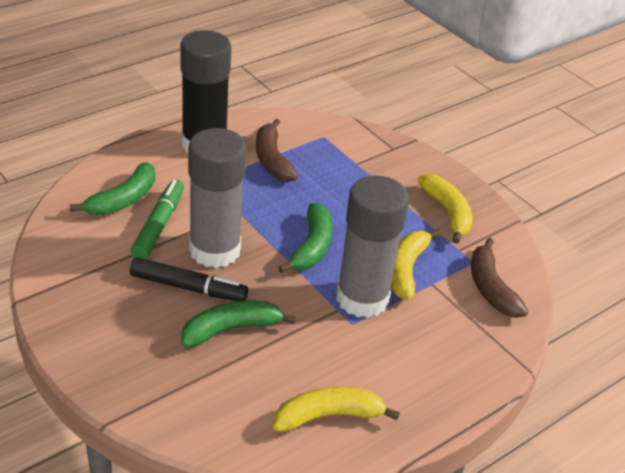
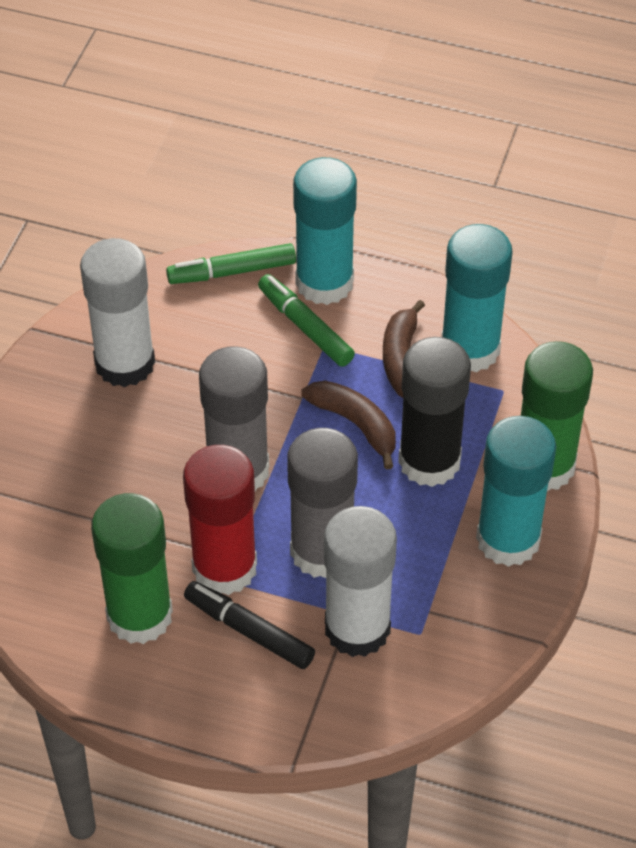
green banana: [69,162,155,216] [181,300,296,348] [278,203,333,273] = 3 -> none = 0
green glue stick: none = 0 -> [91,493,173,644] [521,341,593,491] = 2
green marker: [130,180,184,259] = 1 -> [166,243,296,284] [258,274,355,367] = 2
red glue stick: none = 0 -> [183,445,257,595] = 1
turquoise glue stick: none = 0 -> [293,157,357,305] [441,224,513,372] [476,416,556,567] = 3
white glue stick: none = 0 -> [80,238,155,387] [324,506,397,657] = 2
yellow banana: [273,387,400,432] [391,229,441,300] [418,174,473,244] = 3 -> none = 0

